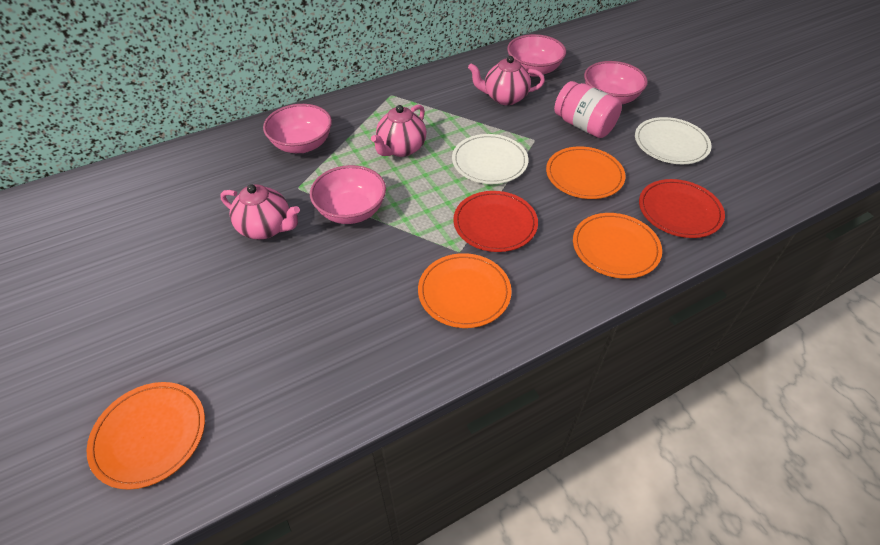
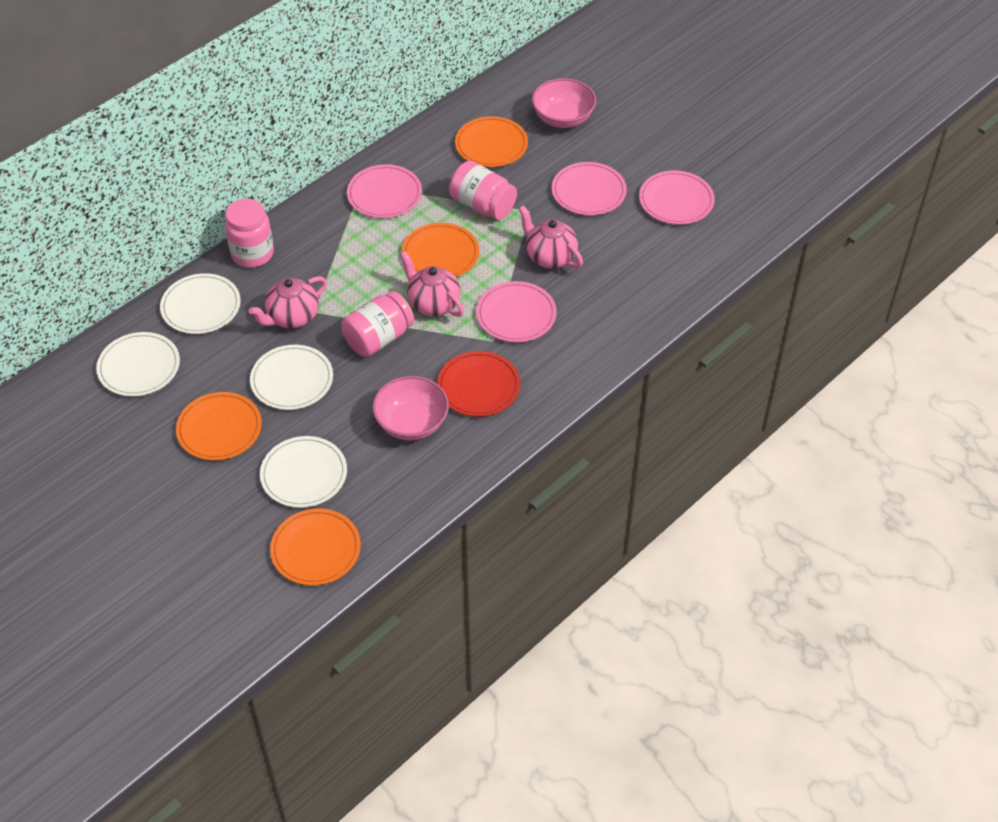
pink bowl: [263,104,332,153] [310,165,386,224] [507,34,566,77] [584,61,648,104] = 4 -> [372,376,449,441] [532,78,596,128] = 2
pink jar: [554,81,622,138] = 1 -> [225,199,274,268] [341,291,414,357] [449,161,517,220] = 3
pink plate: none = 0 -> [347,164,422,218] [476,281,557,342] [552,162,627,215] [639,171,715,225] = 4
red plate: [453,191,538,252] [639,179,725,238] = 2 -> [437,351,520,417] = 1
white plate: [452,134,528,184] [635,117,712,164] = 2 -> [96,332,180,397] [160,273,241,334] [250,345,333,410] [260,436,347,508] = 4

